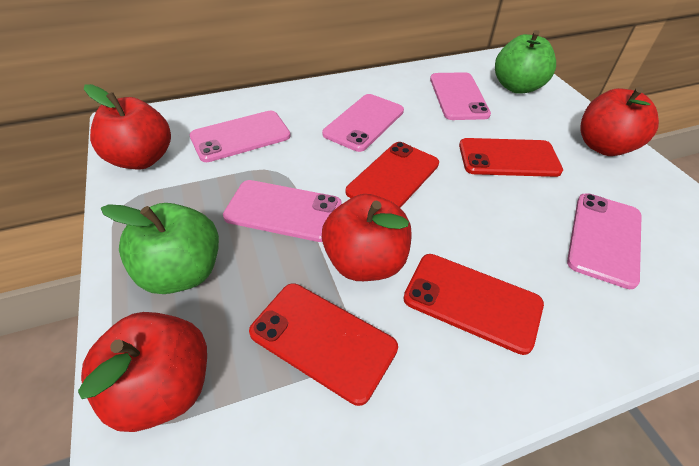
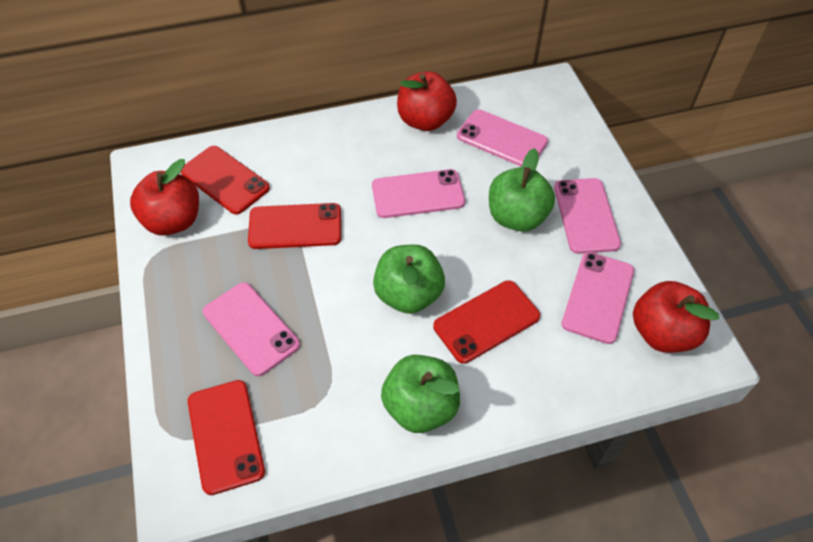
green apple: [101,203,219,294] [495,30,556,94] = 2 -> [373,245,445,314] [381,355,460,433] [489,148,555,232] = 3
red apple: [78,312,207,432] [84,84,171,169] [322,194,412,281] [580,87,659,156] = 4 -> [130,159,199,236] [397,71,457,131] [633,281,719,353] = 3

